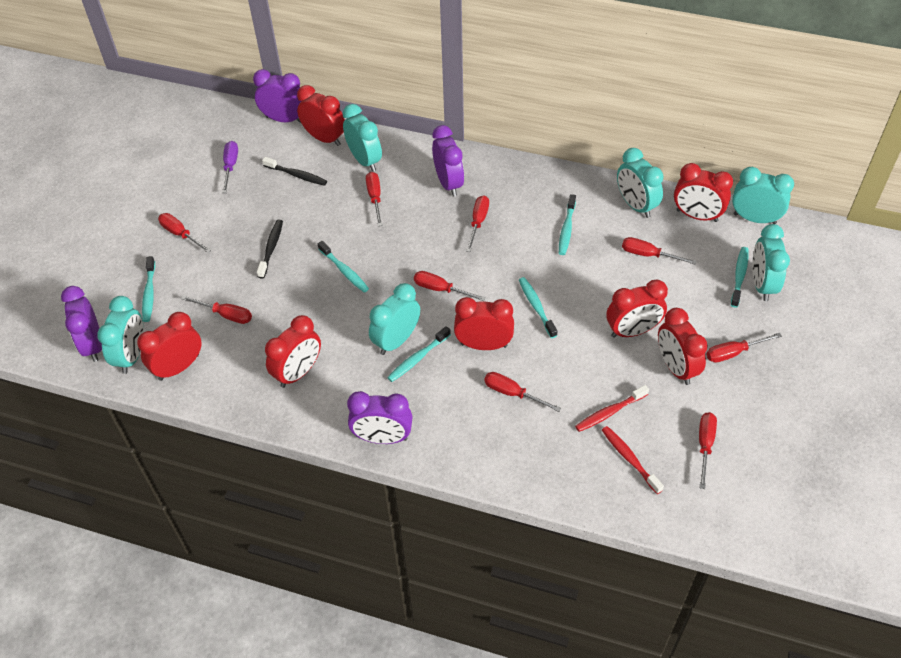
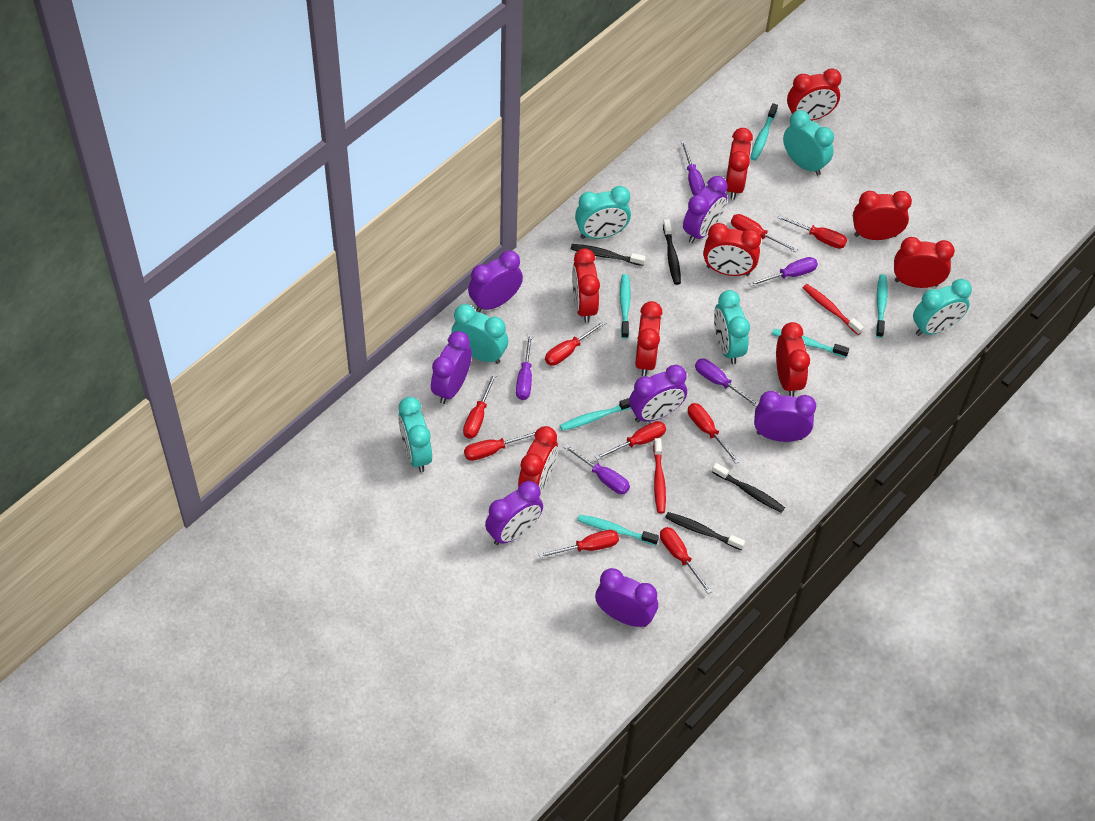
black toothbrush: [257,220,283,279] [262,157,327,186] = 2 -> [571,244,646,266] [663,219,681,285] [665,512,745,550] [712,463,785,513] = 4
purple clock: [61,286,102,362] [253,69,301,123] [347,391,413,444] [432,125,464,197] = 4 -> [431,331,472,404] [468,250,523,312] [485,481,543,545] [595,568,658,627] [629,365,687,423] [683,176,728,243] [754,391,816,442] = 7
purple screwdriver: [222,141,238,193] = 1 -> [516,334,533,400] [563,444,630,494] [681,141,705,196] [695,358,759,407] [749,257,818,286] = 5
red clock: [137,312,202,381] [265,315,321,388] [297,85,345,146] [454,297,514,350] [607,279,668,338] [658,308,708,385] [674,163,733,222] = 7 -> [518,426,558,492] [572,248,600,323] [635,301,663,376] [703,223,761,276] [726,128,753,200] [776,322,810,397] [787,68,842,121] [853,191,912,240] [894,237,955,288] = 9

